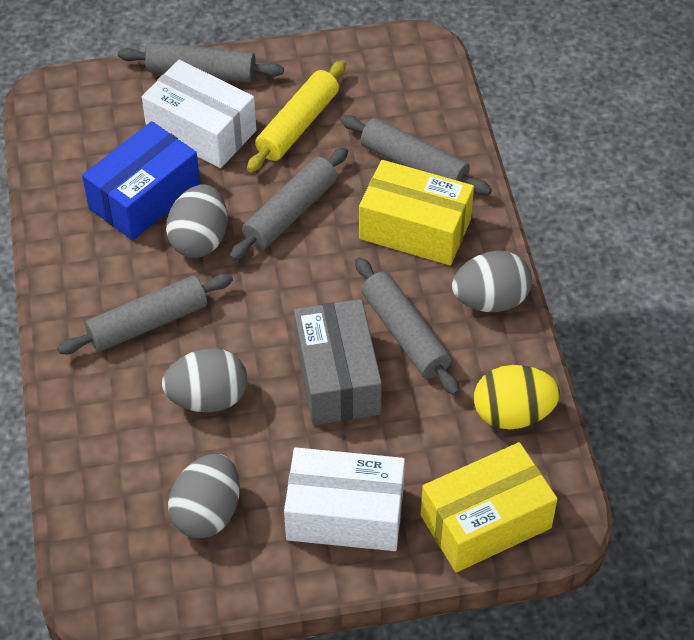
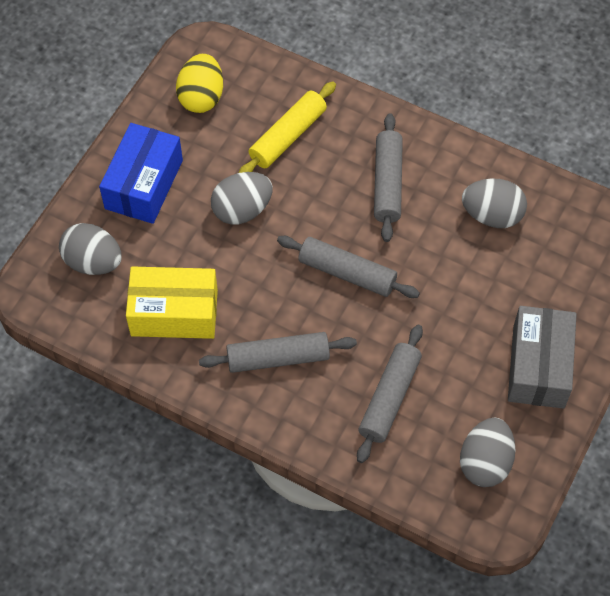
grey rolling pin: [57,274,233,354] [118,42,284,83] [229,147,348,261] [340,115,492,195] [355,257,460,395] = 5 -> [199,332,357,373] [277,236,420,298] [357,325,423,463] [374,113,403,242] = 4
white box: [142,60,256,168] [284,447,405,551] = 2 -> none = 0
yellow box: [359,160,474,265] [421,442,557,572] = 2 -> [126,266,218,339] = 1

